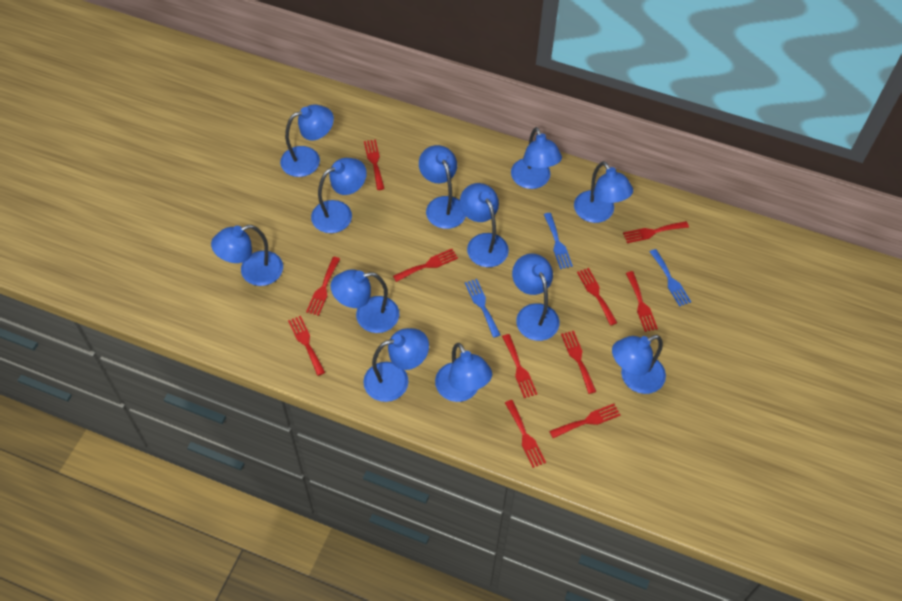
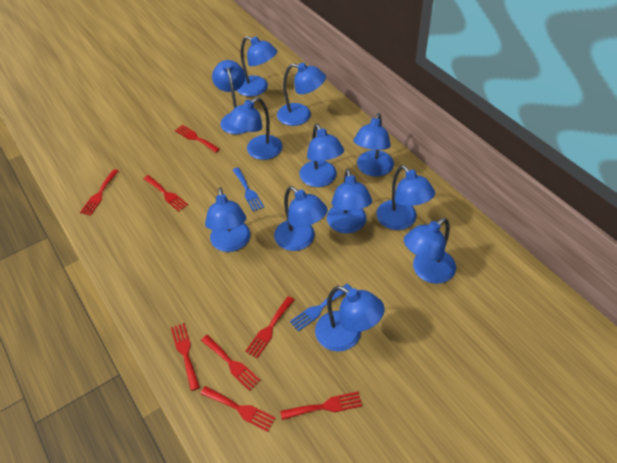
blue fork: [465,279,500,338] [544,213,573,269] [650,249,691,307] = 3 -> [233,168,264,212] [290,284,352,331] = 2
red fork: [288,316,325,376] [306,257,340,316] [364,139,385,190] [393,249,458,282] [502,334,537,398] [505,400,546,468] [549,404,621,438] [561,331,596,394] [577,268,617,326] [623,221,689,243] [626,271,658,332] = 11 -> [80,169,119,216] [143,175,188,211] [171,323,200,391] [175,125,220,153] [200,386,275,432] [201,335,261,391] [245,296,294,358] [280,392,362,420] = 8

